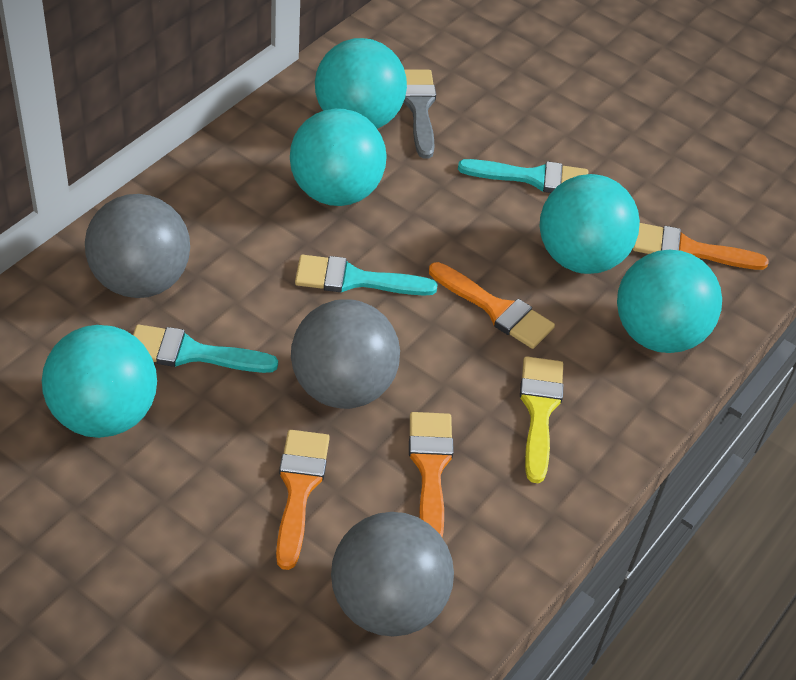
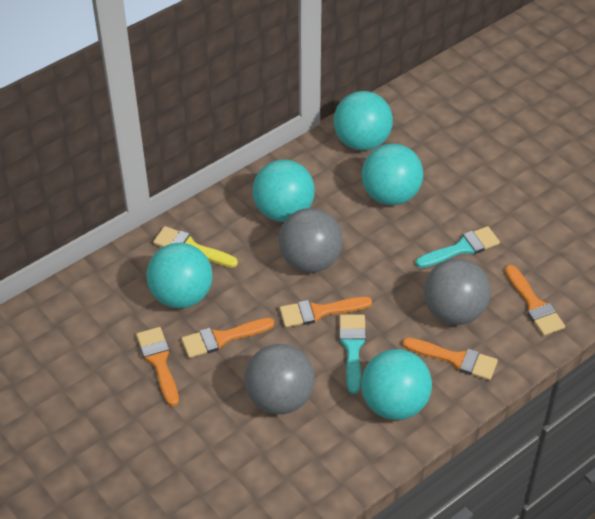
grey brush: [403,70,436,159] = 1 -> none = 0
orange brush: [276,430,330,570] [409,412,454,537] [429,262,555,349] [633,223,769,270] = 4 -> [136,327,179,406] [181,318,274,358] [280,297,372,327] [403,338,498,380] [505,265,565,336] = 5
turquoise brush: [133,324,278,373] [295,255,438,296] [458,159,588,193] = 3 -> [339,314,366,394] [416,226,500,268] = 2

